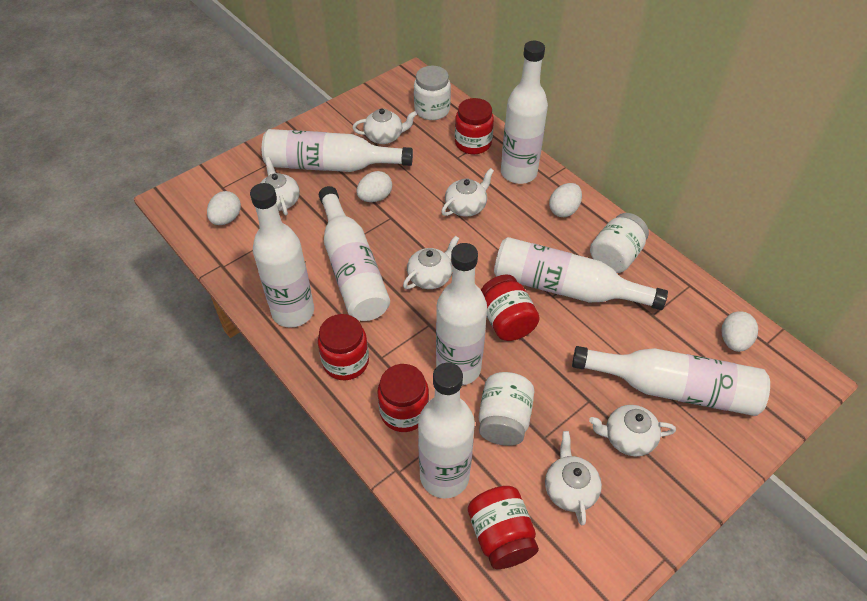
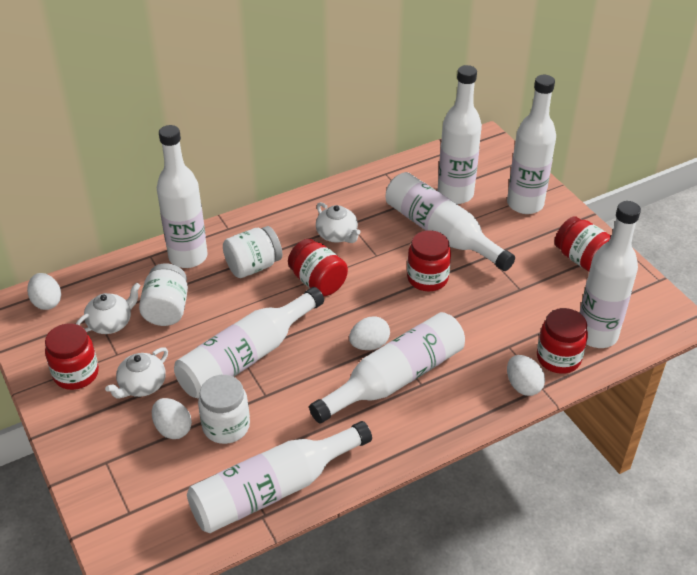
white teapot: [260,157,300,215] [352,109,417,144] [403,236,460,289] [441,168,494,217] [545,431,602,525] [589,405,676,456] = 6 -> [76,283,141,334] [105,347,168,398] [316,202,361,243] = 3

